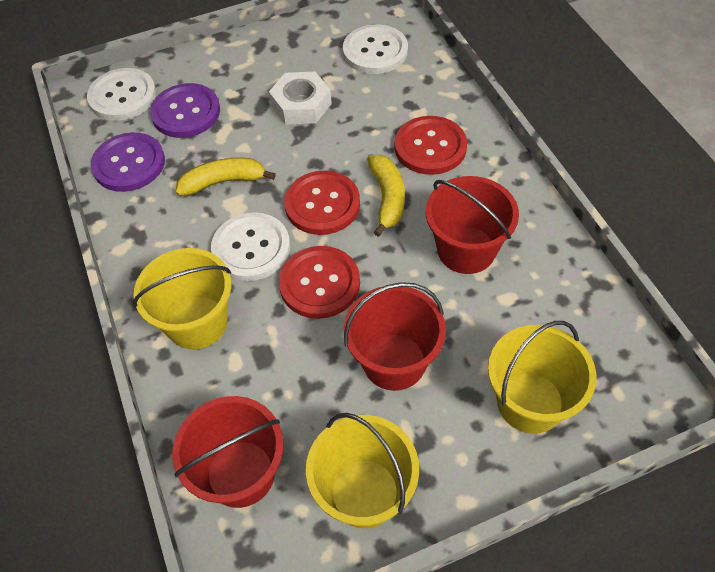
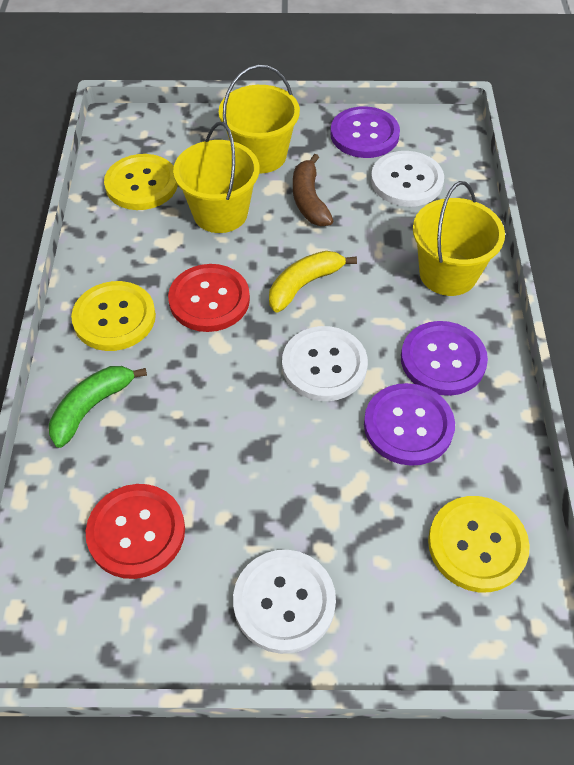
brown banana: none = 0 -> [293,154,333,226] = 1
green banana: none = 0 -> [49,366,147,448] = 1
purple button: [91,132,165,192] [150,83,220,138] = 2 -> [330,106,400,158] [364,383,455,466] [401,321,488,396] = 3
red bucket: [172,396,283,508] [344,282,446,391] [426,176,519,274] = 3 -> none = 0
red button: [279,246,360,319] [284,171,360,235] [395,116,467,175] = 3 -> [86,484,185,579] [168,264,250,332] = 2
white nut: [269,72,332,125] = 1 -> none = 0
yellow banana: [176,158,276,196] [367,155,405,237] = 2 -> [269,251,357,312] = 1
yellow button: none = 0 -> [71,281,156,351] [104,154,178,210] [428,496,530,592] = 3

